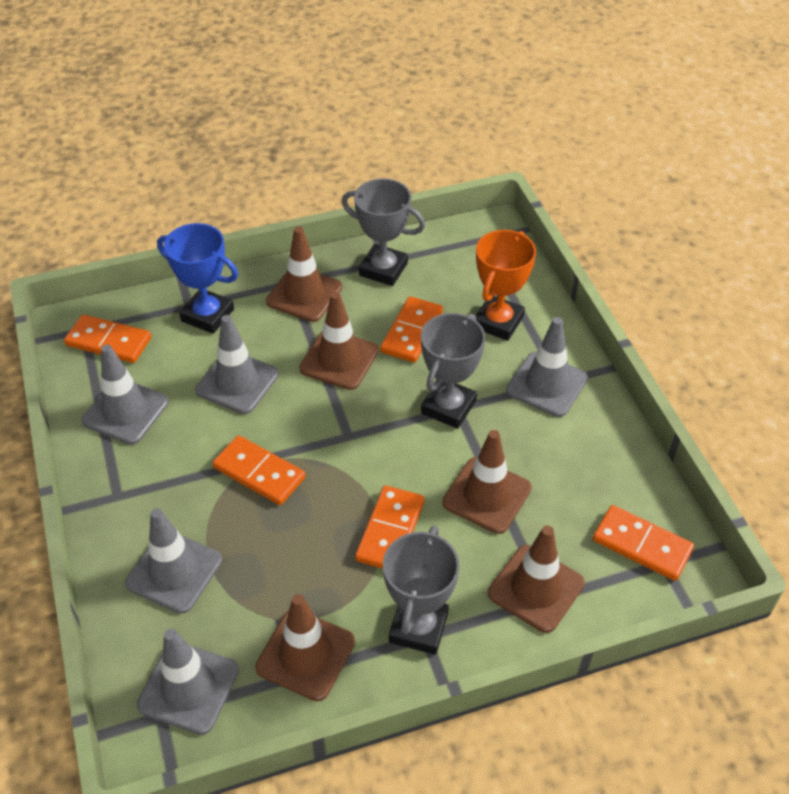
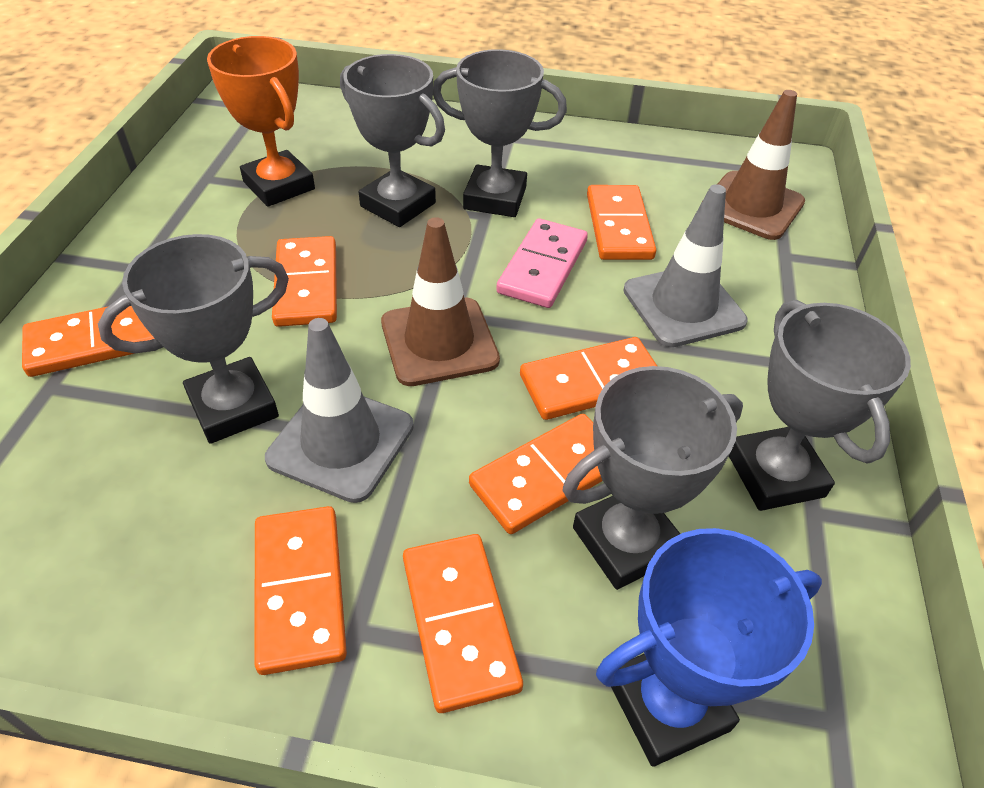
brown traffic cone: [255,594,355,701] [266,226,342,322] [299,292,379,390] [442,430,532,534] [488,525,585,633] = 5 -> [381,217,500,386] [701,90,805,240] = 2
grey traffic cone: [82,344,169,445] [125,508,222,614] [137,629,239,735] [195,315,279,414] [506,317,588,417] = 5 -> [265,318,414,503] [623,184,747,347] = 2
grey trophy: [342,179,425,286] [383,525,460,655] [421,313,486,429] = 3 -> [98,234,289,444] [340,54,445,227] [433,49,567,217] [562,366,743,590] [729,300,911,511] = 5
orange domino: [64,314,151,363] [213,435,305,505] [355,485,424,569] [380,296,443,363] [593,505,694,581] = 5 -> [22,306,155,377] [254,506,347,675] [272,236,337,327] [403,534,523,713] [469,414,603,534] [520,337,657,420] [587,185,656,260] = 7
pink domino: none = 0 -> [496,219,588,308] = 1

